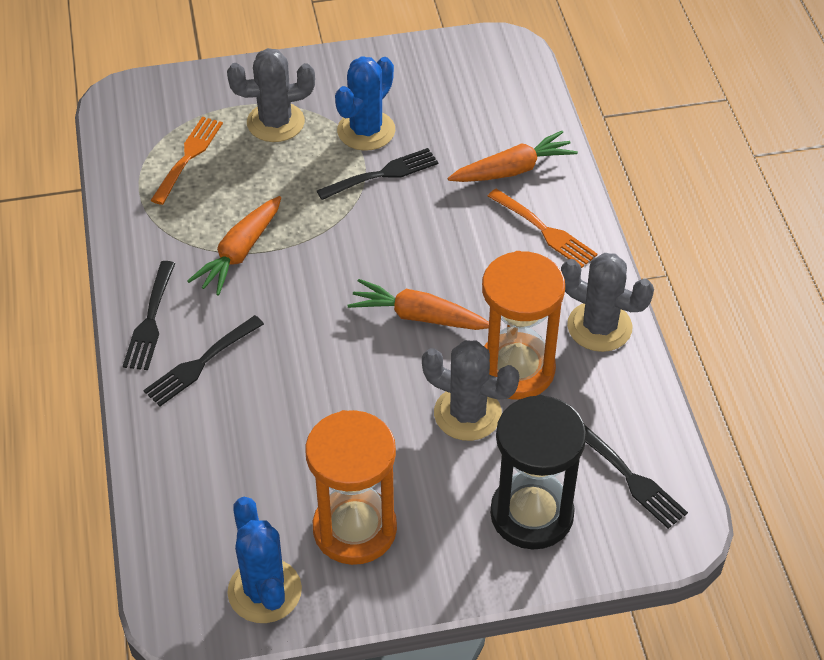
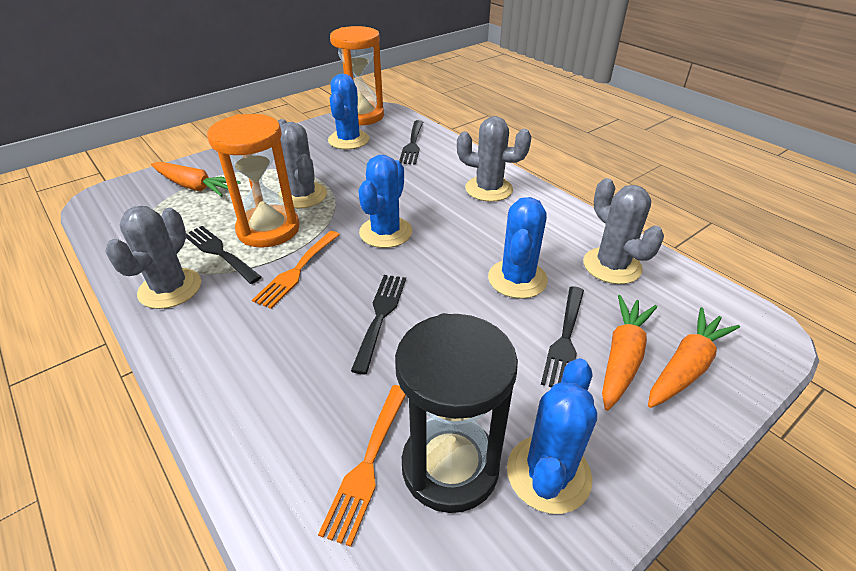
blue cactus: [227,497,302,623] [335,56,395,151] = 2 -> [328,74,369,149] [358,155,412,248] [488,197,548,299] [507,358,597,514] = 4
grey cactus: [227,48,315,142] [422,340,519,441] [561,253,654,352] = 3 -> [105,206,201,309] [278,119,327,208] [457,116,532,202] [583,178,664,284] = 4

